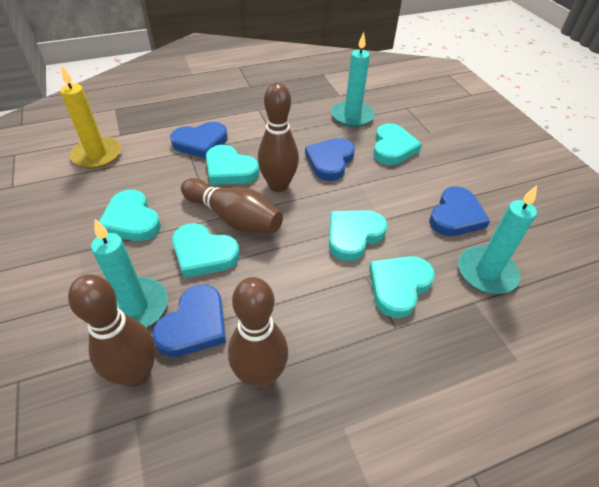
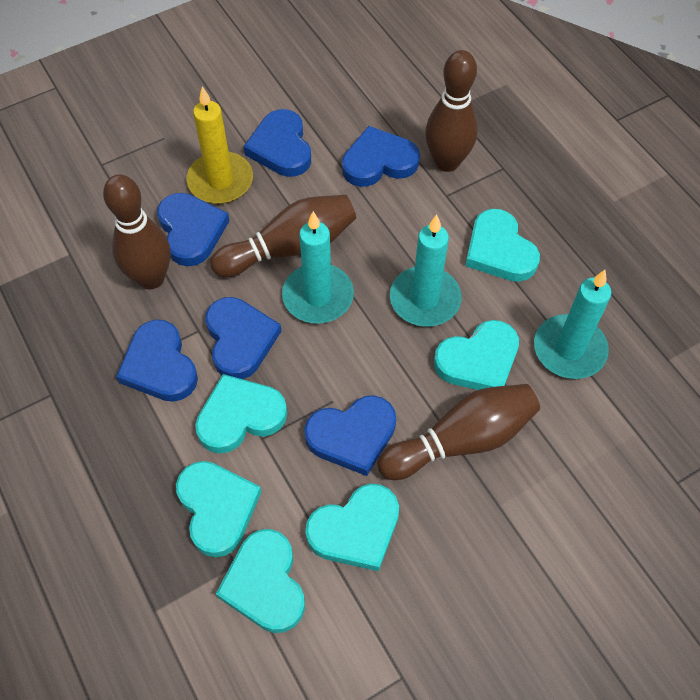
blue heart: [152,285,226,357] [170,122,228,159] [305,138,355,181] [429,186,490,236] = 4 -> [116,319,198,402] [157,193,229,266] [205,297,282,379] [243,109,311,177] [304,395,396,476] [342,126,420,187] = 6

